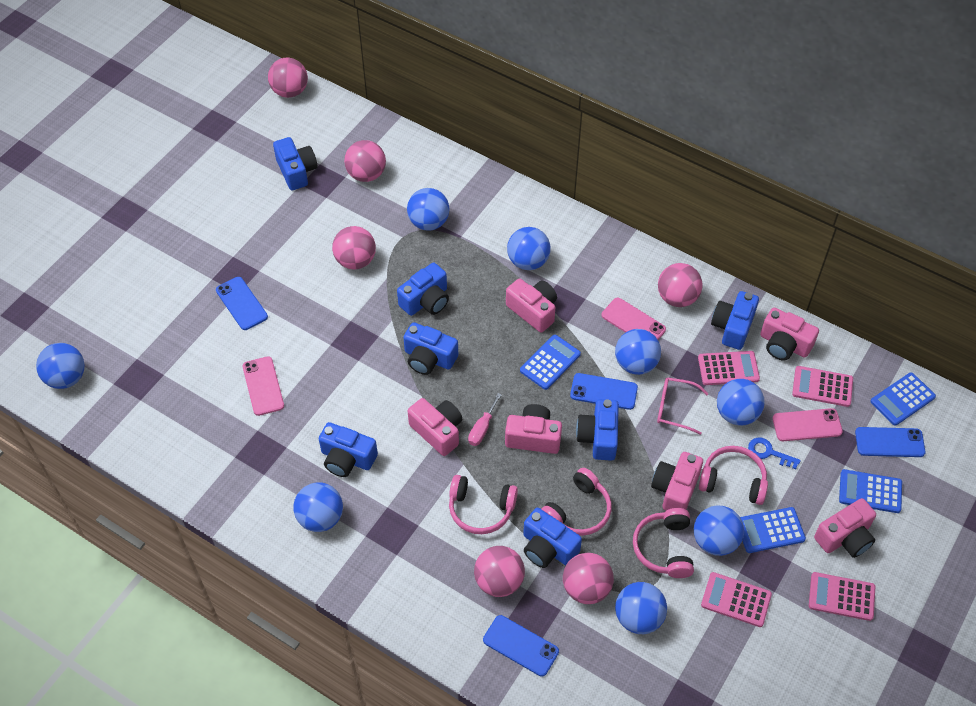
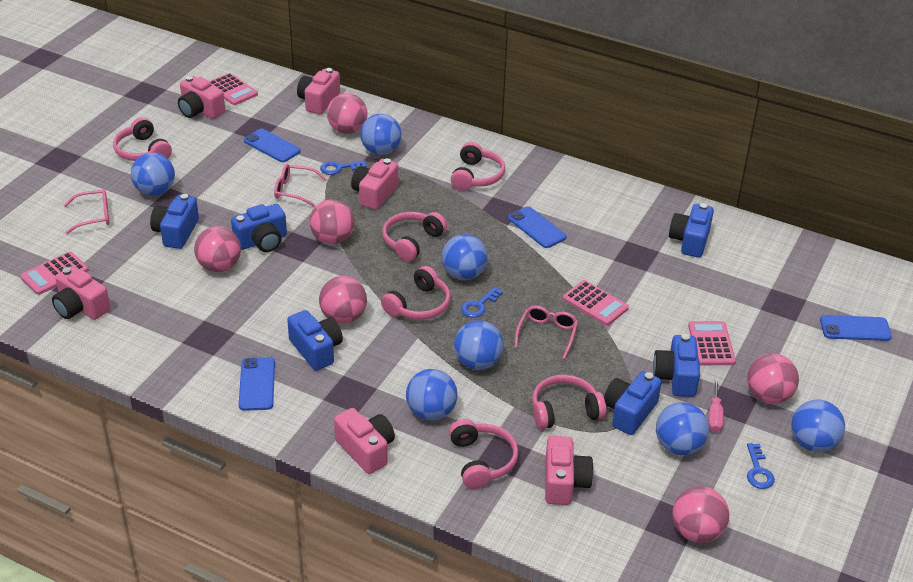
blue ball: [36,343,85,389] [293,482,343,532] [407,188,450,231] [507,227,551,270] [615,329,661,375] [615,582,667,634] [694,505,744,556] [717,379,765,426] = 8 -> [131,153,175,196] [360,114,402,155] [406,369,458,420] [442,234,488,280] [454,320,504,370] [656,402,709,455] [791,400,845,452] = 7
blue calculator: [520,335,581,390] [740,507,806,553] [839,469,902,513] [870,372,936,426] = 4 -> none = 0
blue camera: [273,137,317,190] [319,422,378,477] [397,263,449,316] [403,322,458,375] [523,508,582,568] [576,399,619,461] [711,291,759,350] = 7 -> [150,194,199,249] [231,204,287,252] [287,310,343,371] [604,371,662,435] [653,334,700,397] [669,203,714,257] = 6
blue key: [748,437,801,469] = 1 -> [320,160,367,175] [461,287,503,318] [747,443,775,489] = 3
pink glasses: [657,377,709,435] = 1 -> [64,189,110,234] [274,164,327,207] [514,305,578,359] = 3
pink headphones: [449,475,518,534] [541,468,612,536] [633,508,694,578] [699,446,768,505] = 4 -> [113,117,172,161] [381,266,451,320] [382,212,447,262] [449,419,518,489] [451,142,505,191] [532,375,606,429] = 6
pink phone: [243,356,284,416] [601,298,666,340] [772,408,843,441] = 3 -> none = 0

